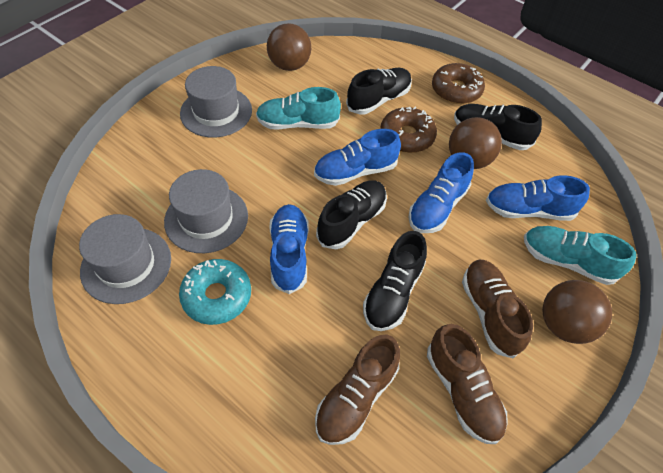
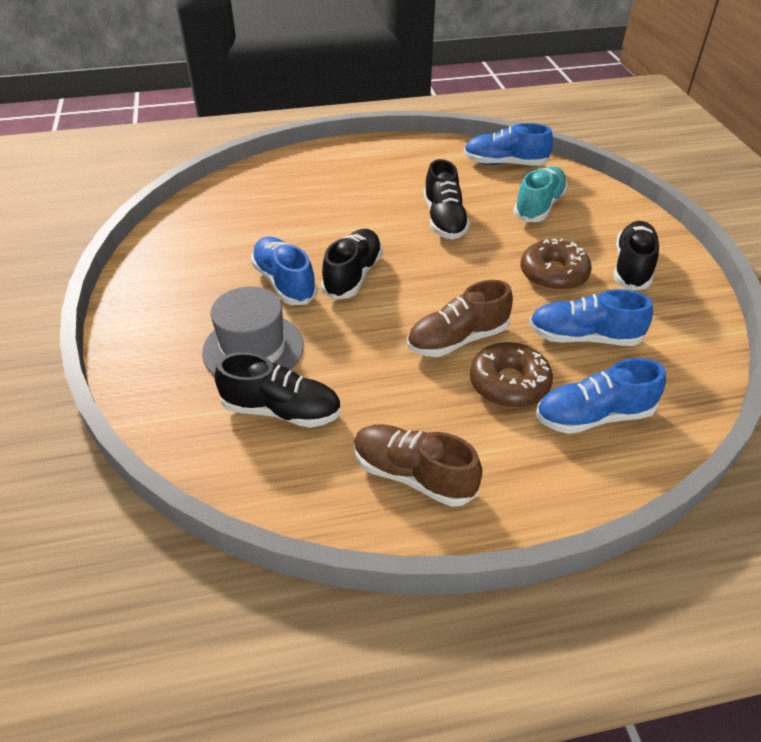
brown ball: [267,23,311,71] [449,117,502,169] [542,280,612,344] = 3 -> none = 0
brown shoe: [315,335,400,445] [427,324,508,444] [462,260,533,359] = 3 -> [354,424,482,507] [407,280,513,357] = 2
grey hat: [79,214,171,304] [164,169,248,253] [180,66,252,138] = 3 -> [202,286,304,376] = 1
turquoise donut: [179,259,251,325] = 1 -> none = 0
turquoise shoe: [256,87,341,130] [524,226,636,285] = 2 -> [513,166,568,222] = 1

